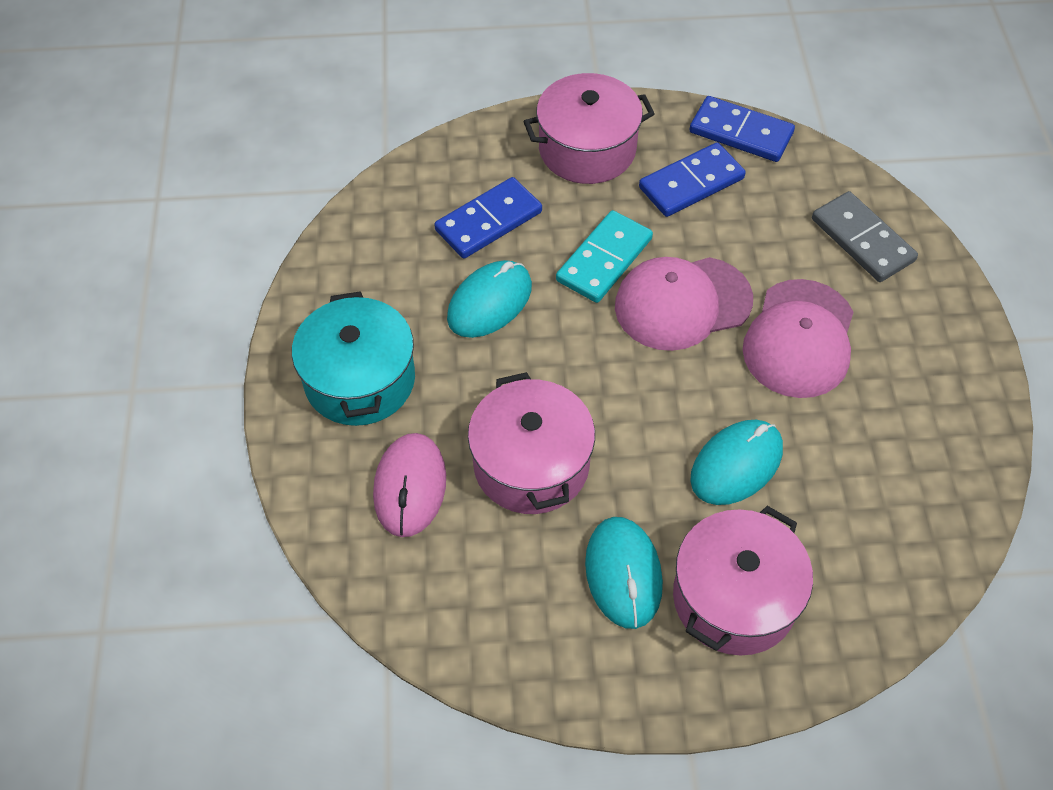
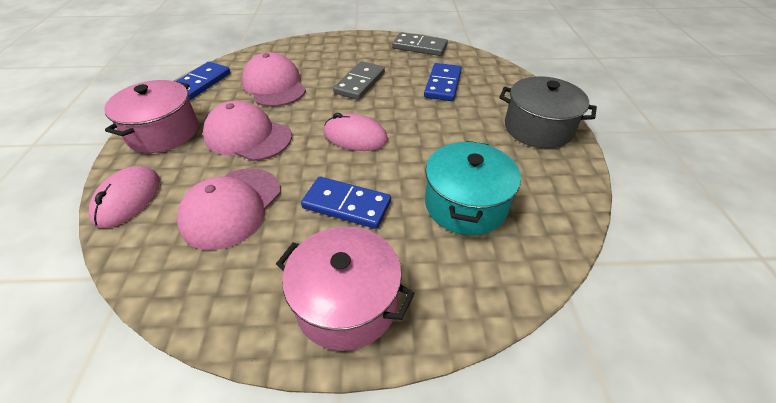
grey domino: [812,191,918,282] = 1 -> [333,61,385,100] [392,33,448,56] = 2
grey pot: none = 0 -> [499,76,597,149] = 1
pink cap: [615,257,753,351] [743,279,853,398] = 2 -> [177,168,281,250] [203,101,292,161] [242,52,306,107] = 3
pink mouse: [373,433,446,537] = 1 -> [89,166,160,228] [324,113,388,151] = 2
pink pot: [468,372,595,514] [523,73,655,184] [673,506,813,656] = 3 -> [104,80,198,153] [276,226,415,351] = 2
turquoise domino: [556,210,653,303] = 1 -> none = 0
turquoise mouse: [447,260,532,338] [585,517,663,629] [690,420,783,505] = 3 -> none = 0

